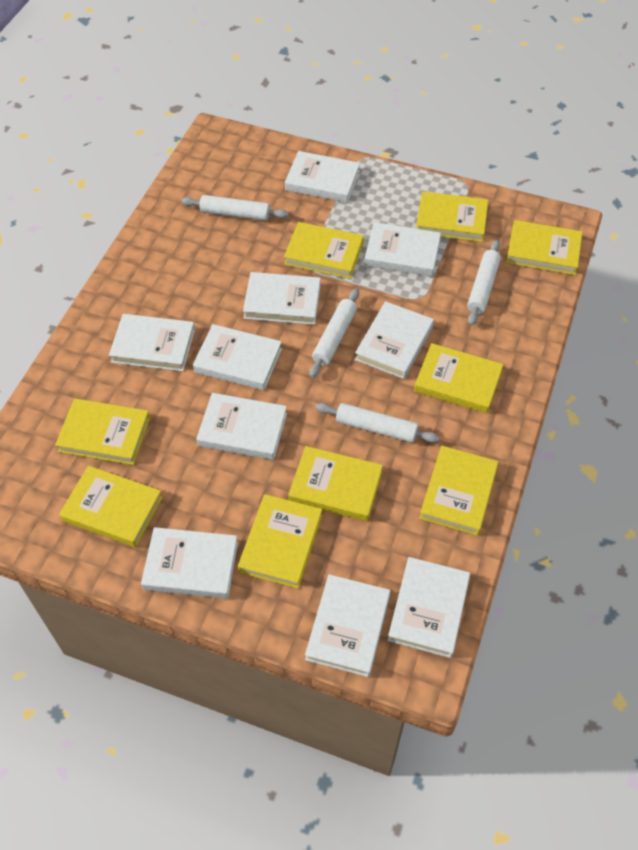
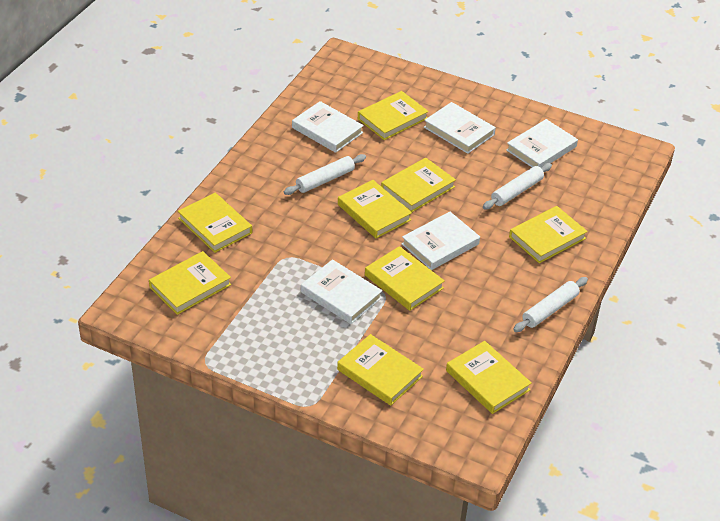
white book: [109,314,195,371] [141,527,238,599] [193,324,282,390] [196,393,287,460] [243,272,321,325] [285,151,360,203] [305,574,390,677] [355,301,434,379] [364,222,441,277] [387,557,470,658] = 10 -> [292,101,364,153] [301,259,382,324] [402,212,480,270] [424,102,496,154] [506,119,578,168] = 5
white rolling pin: [182,195,289,221] [309,288,359,378] [315,403,440,443] [467,240,501,326] = 4 -> [284,154,366,195] [483,163,552,209] [513,277,588,332] = 3

